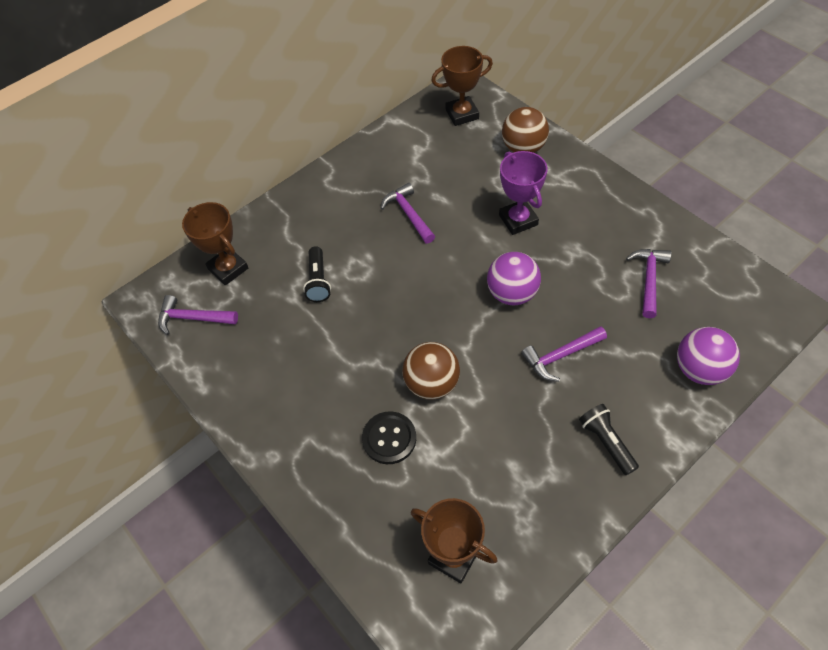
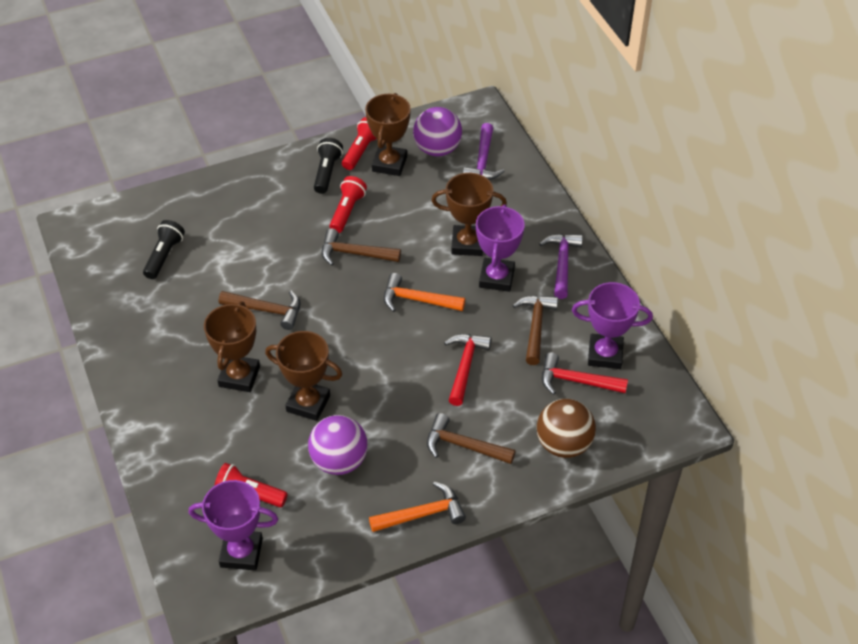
black button: [362,411,416,464] = 1 -> none = 0
brown ball: [402,342,460,400] [502,107,549,153] = 2 -> [537,399,596,458] = 1
brown hammer: none = 0 -> [219,290,301,330] [322,229,401,266] [427,413,516,464] [513,296,558,365] = 4
brown trophy: [182,202,248,286] [411,498,498,583] [431,46,493,126] = 3 -> [204,302,260,392] [265,331,342,421] [365,93,411,176] [431,173,507,256] = 4
orange hammer: none = 0 -> [369,482,466,532] [384,273,465,312] = 2
purple hammer: [158,295,238,335] [381,183,435,243] [521,326,607,382] [626,249,671,318] = 4 -> [463,123,505,180] [539,234,583,299] = 2
purple trophy: [499,151,548,235] = 1 -> [189,480,278,570] [476,204,525,292] [572,282,653,369] = 3
red flashlight: none = 0 -> [214,463,288,507] [330,176,367,233] [342,117,377,170] = 3
red hammer: none = 0 -> [444,334,491,406] [542,352,628,395] = 2

